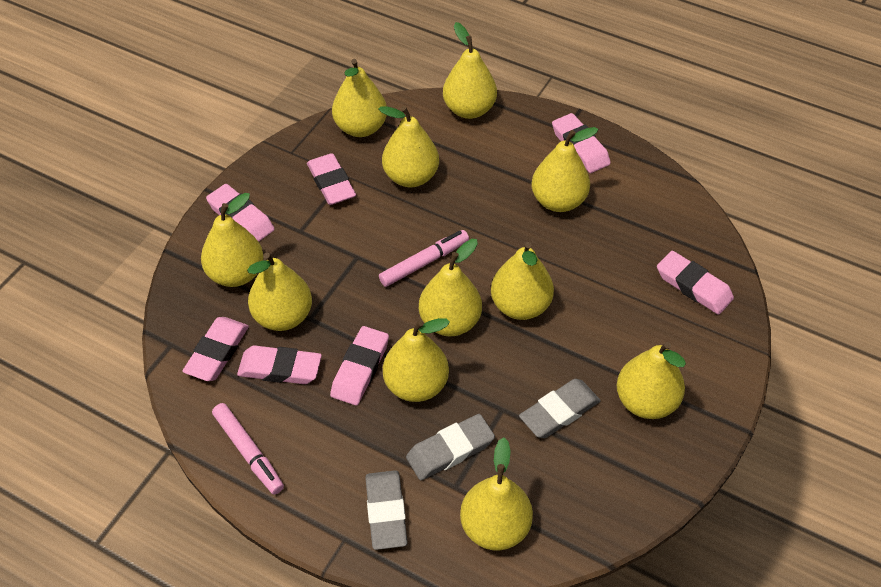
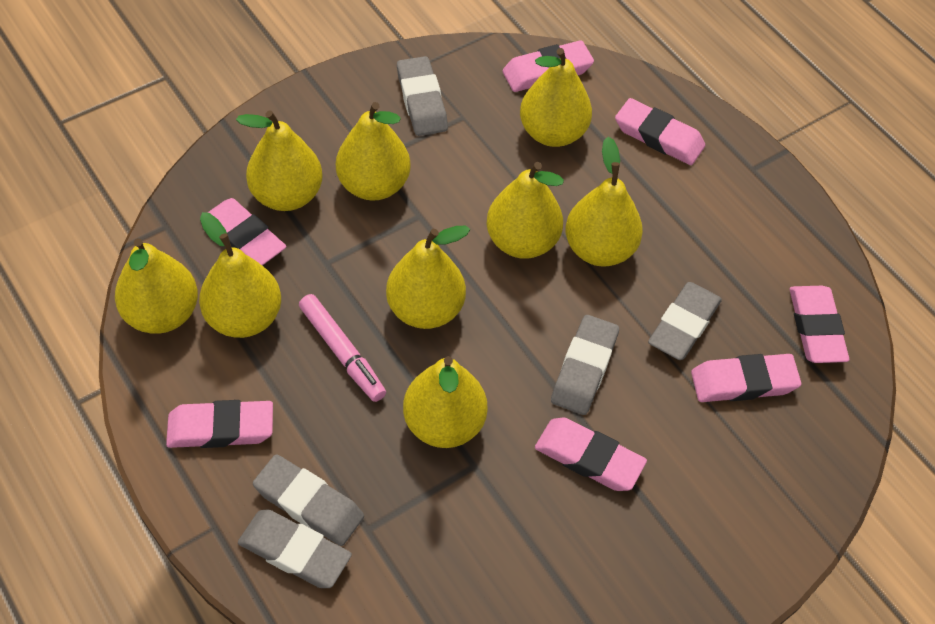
grey eraser: [365,470,408,550] [406,414,495,480] [519,379,601,438] = 3 -> [238,510,352,588] [253,454,364,546] [397,56,448,136] [551,315,619,415] [648,282,722,360] = 5
pink marker: [212,403,284,495] [379,230,469,287] = 2 -> [299,294,386,402] = 1
yellow pear: [201,193,264,287] [247,252,312,331] [332,59,387,137] [379,106,439,188] [383,318,450,402] [419,239,482,336] [443,22,497,119] [460,437,533,550] [491,242,554,320] [531,127,598,212] [617,342,686,419] = 11 -> [115,238,198,334] [199,212,281,338] [236,110,323,211] [336,102,410,200] [386,226,470,329] [403,356,488,448] [487,162,564,259] [520,48,592,147] [565,137,643,267] = 9

